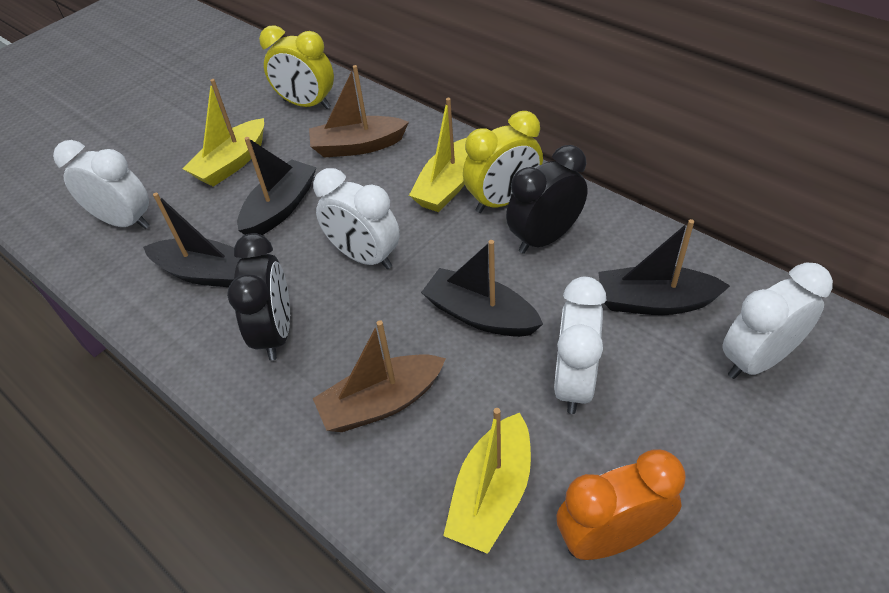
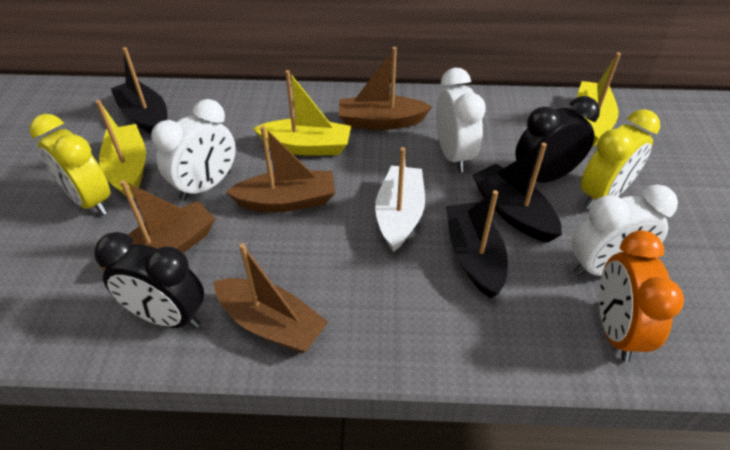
black boat: [143,193,241,287] [237,137,317,235] [421,240,543,337] [598,219,730,315] = 4 -> [111,47,167,134] [446,190,508,298] [472,143,562,243] = 3
brown boat: [309,65,409,158] [312,320,446,432] = 2 -> [100,180,215,270] [214,243,328,353] [226,125,335,212] [339,47,432,130] = 4
white boat: none = 0 -> [375,147,425,252] = 1
white clock: [53,140,150,229] [313,168,400,269] [554,277,606,414] [723,262,833,379] = 4 -> [151,99,236,201] [436,68,486,172] [572,185,678,276] = 3

